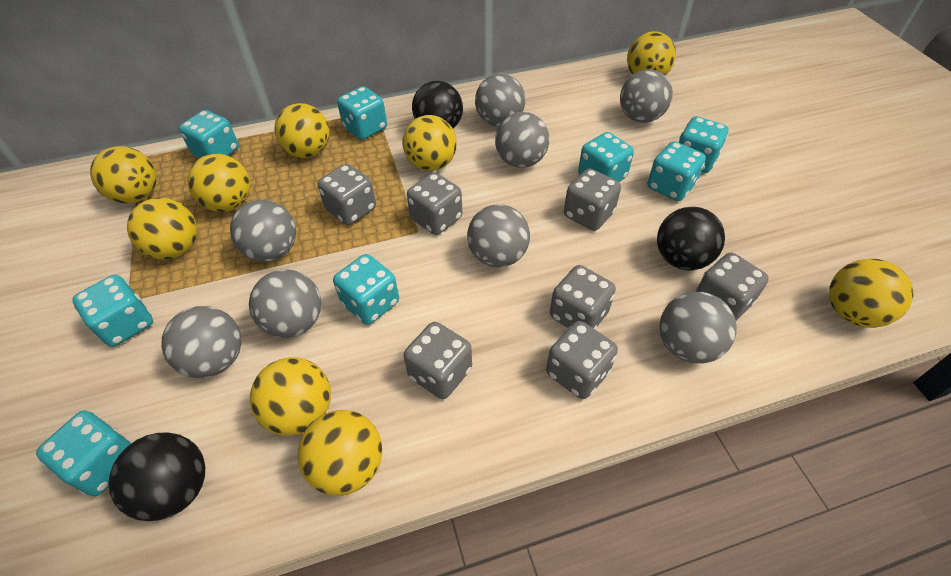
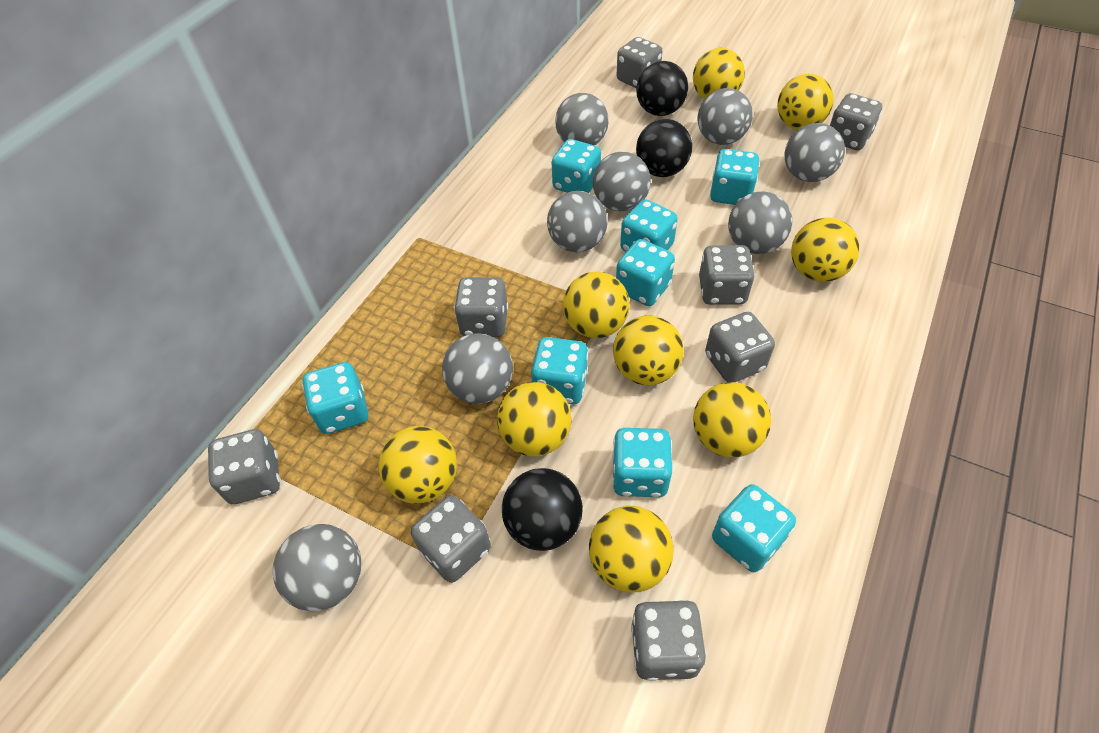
grey dice: [318,164,376,225] [403,322,472,399] [407,173,463,235] [546,321,618,399] [550,265,616,330] [564,169,621,231] [696,253,769,321] = 7 -> [208,429,280,504] [411,495,491,583] [454,277,508,337] [617,37,663,88] [631,600,706,681] [699,245,755,305] [705,312,775,382] [830,93,882,150] = 8

